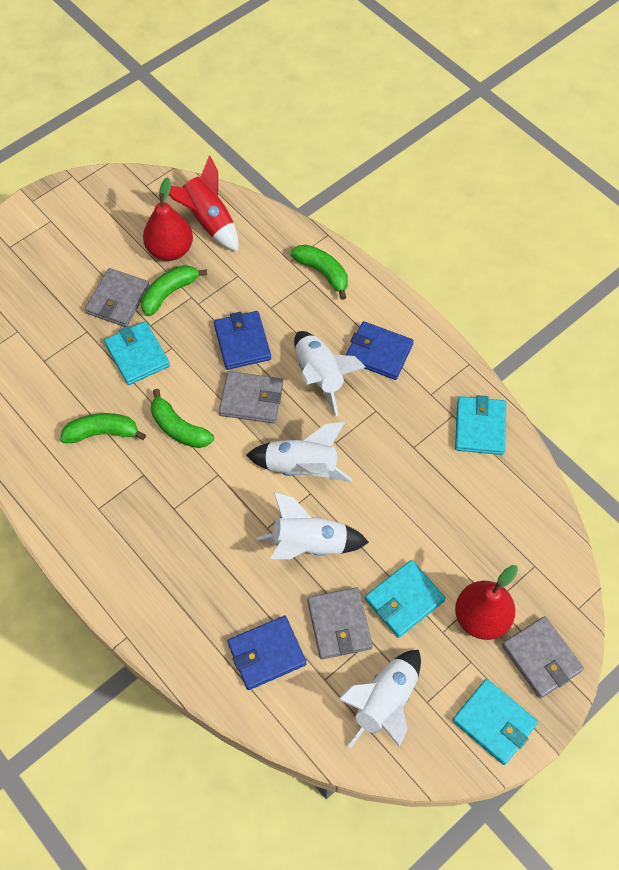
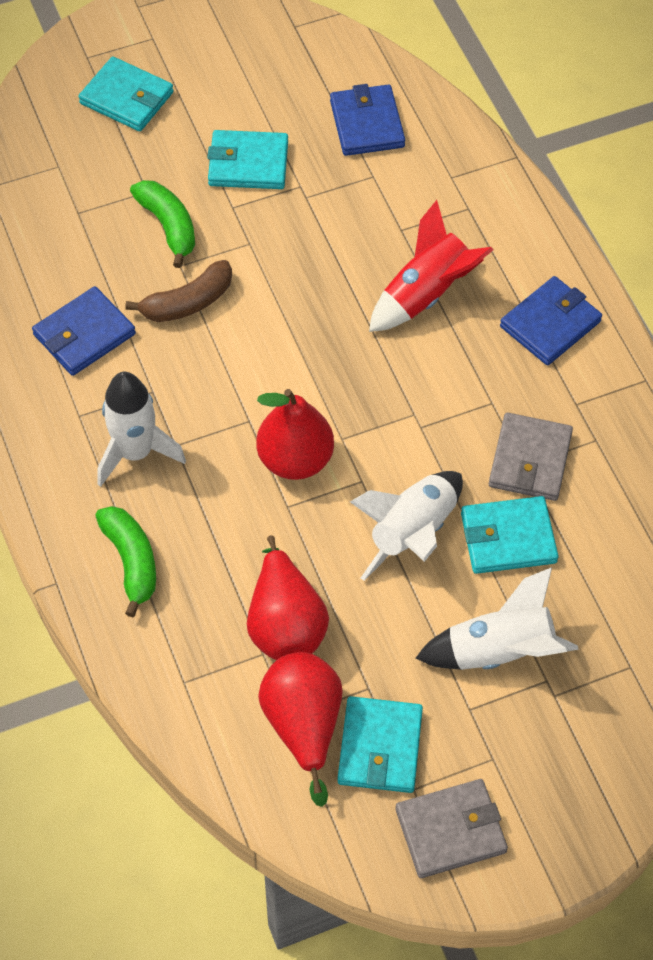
brown banana: none = 0 -> [125,260,232,322] = 1
green banana: [60,413,146,443] [141,265,207,316] [151,389,214,448] [291,244,348,300] = 4 -> [95,506,156,617] [130,180,195,268] = 2
grey wallet: [85,268,150,327] [219,371,283,423] [308,587,373,659] [502,616,584,699] = 4 -> [396,779,508,878] [489,412,573,501] = 2
red pear: [143,177,193,261] [455,565,518,640] = 2 -> [247,535,329,660] [256,389,334,480] [258,652,343,807] = 3
white rocket: [246,422,352,482] [256,492,369,559] [294,331,365,416] [338,650,421,748] = 4 -> [97,372,186,487] [350,471,463,581] [416,567,579,670] = 3

